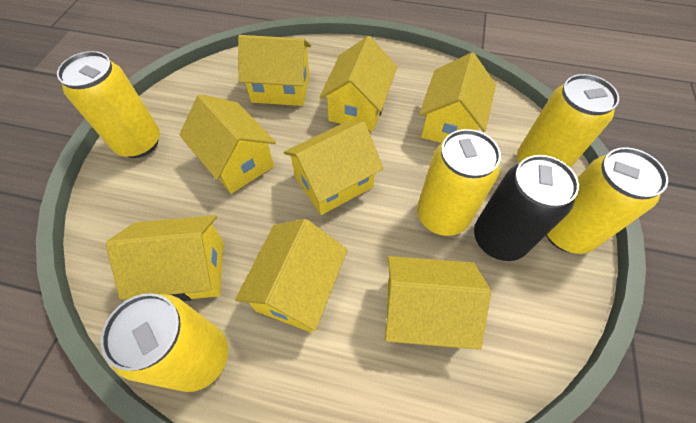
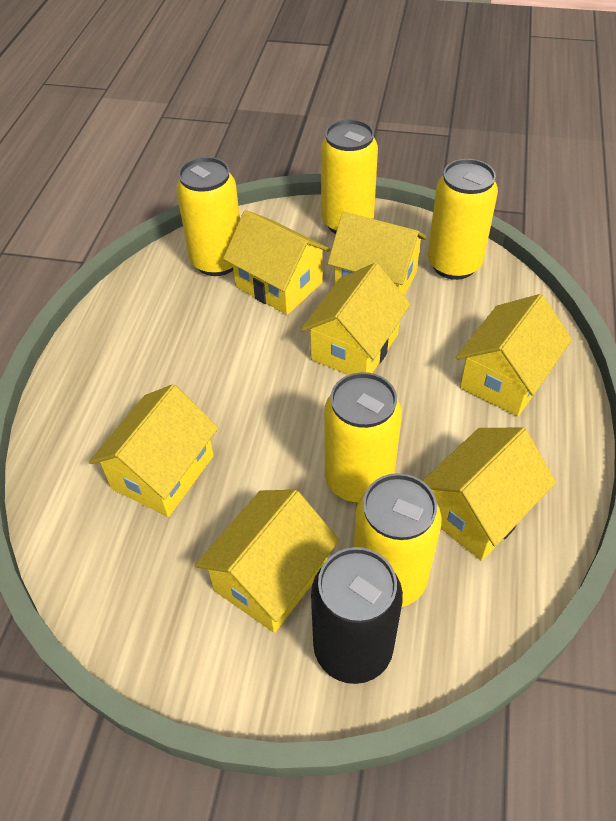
yellow house: [106,215,224,301] [179,94,276,194] [235,219,347,333] [238,35,311,106] [284,121,383,215] [319,36,397,131] [385,256,491,350] [419,53,496,143] = 8 -> [89,384,219,517] [195,490,339,633] [223,210,331,315] [300,263,411,375] [328,212,427,296] [422,427,556,561] [456,294,572,417] = 7

